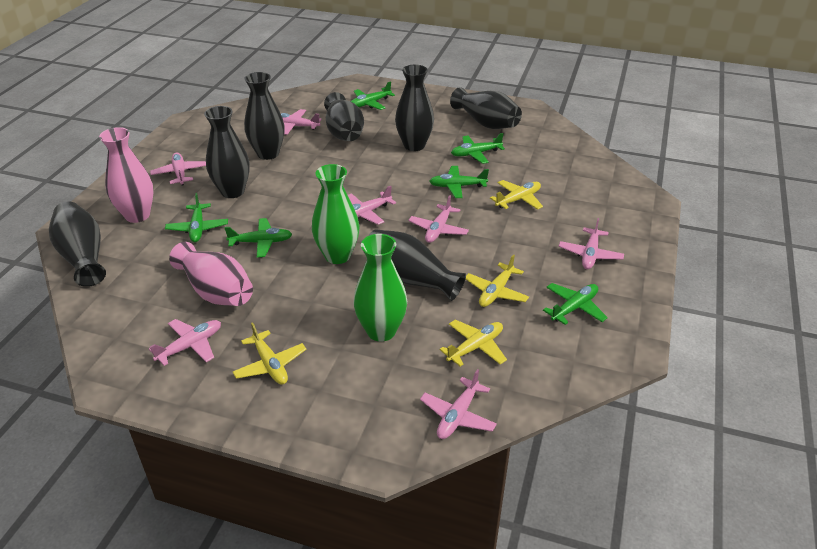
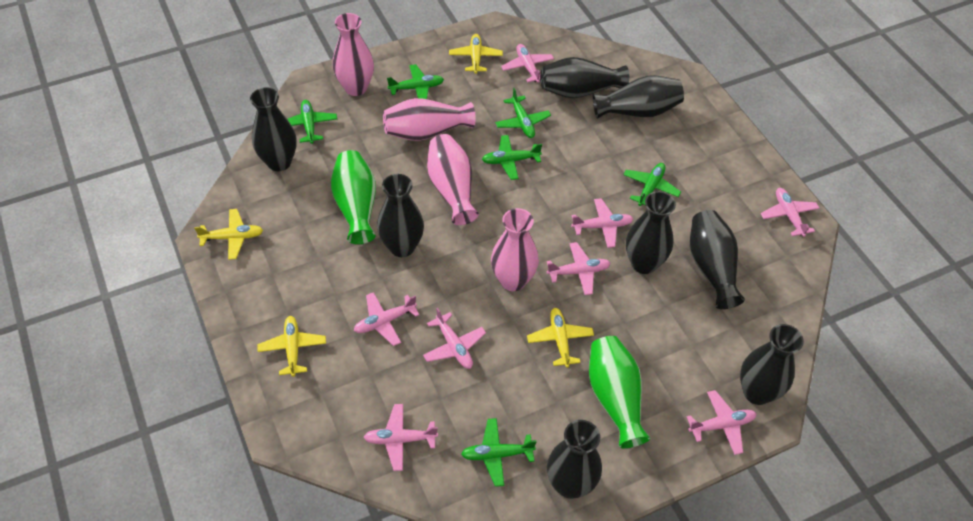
black vase: [49,201,106,287] [204,106,250,198] [244,72,284,160] [324,92,364,141] [368,229,466,301] [395,65,434,151] [450,87,522,129] = 7 -> [250,87,297,171] [377,174,424,257] [540,57,629,98] [547,420,602,499] [593,75,684,119] [626,191,676,274] [690,210,745,309] [740,324,804,405] = 8
pink plane: [149,319,221,366] [150,152,206,185] [281,109,322,135] [348,186,396,225] [408,195,469,243] [420,369,497,439] [558,218,624,269] = 7 -> [354,292,420,346] [364,404,438,471] [423,308,486,369] [501,44,554,83] [547,242,611,295] [571,198,633,248] [687,390,756,455] [761,188,819,237] = 8
pink vase: [99,127,153,223] [169,242,253,306] = 2 -> [333,13,374,96] [383,98,476,141] [427,134,479,225] [491,208,539,291] = 4

